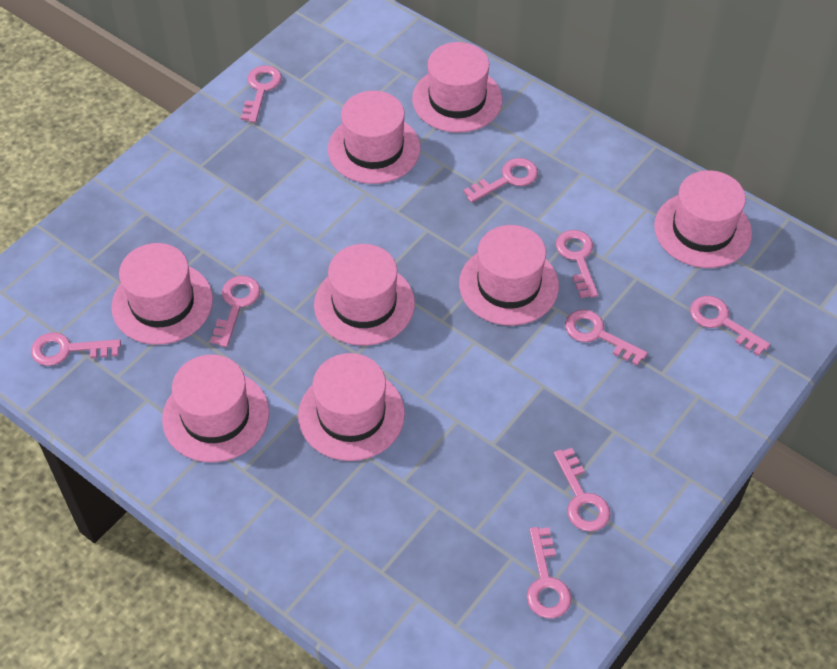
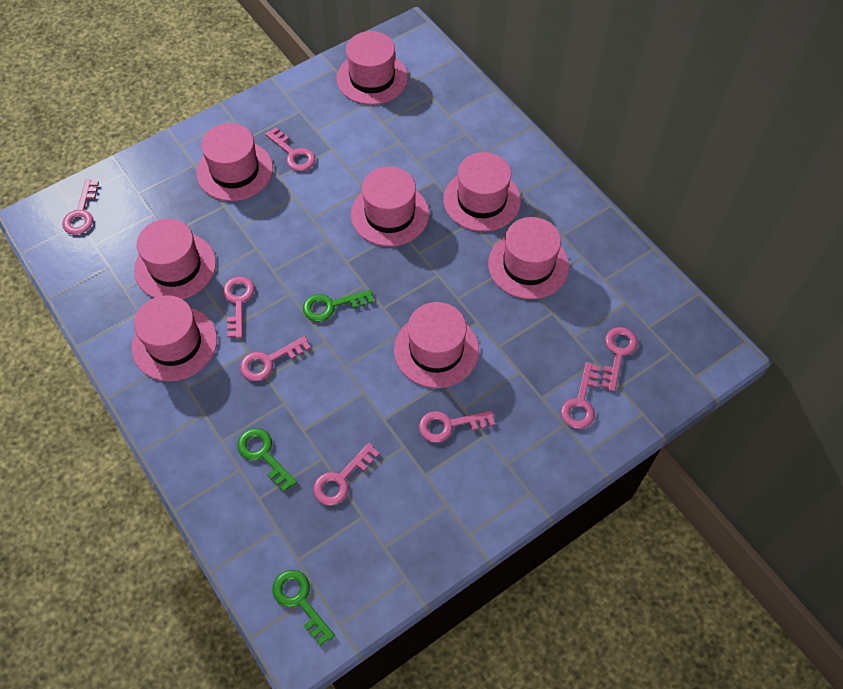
green key: none = 0 -> [238,428,297,492] [272,570,335,646] [303,289,374,322] = 3
pink key: [31,332,121,366] [210,276,261,347] [241,65,282,123] [463,158,538,203] [527,527,572,618] [554,448,610,532] [556,230,598,298] [565,309,647,366] [690,296,770,356] = 9 -> [62,180,99,235] [223,276,254,338] [240,336,311,381] [265,127,315,171] [313,443,380,506] [419,410,495,443] [561,362,600,429] [600,327,638,391] = 8

